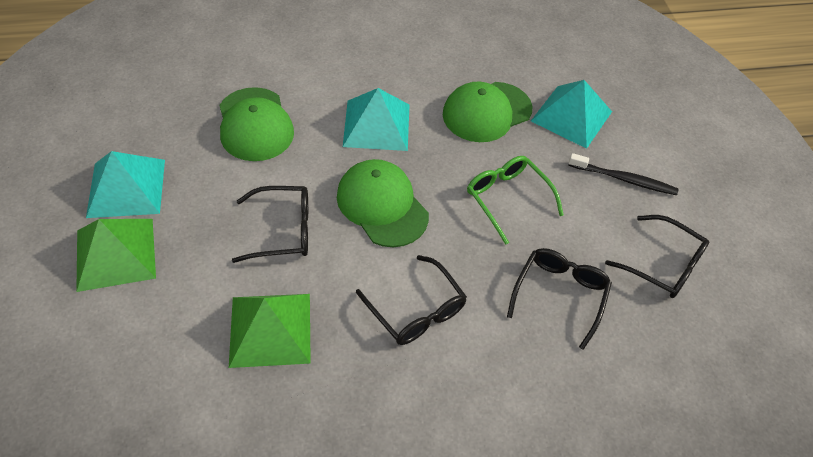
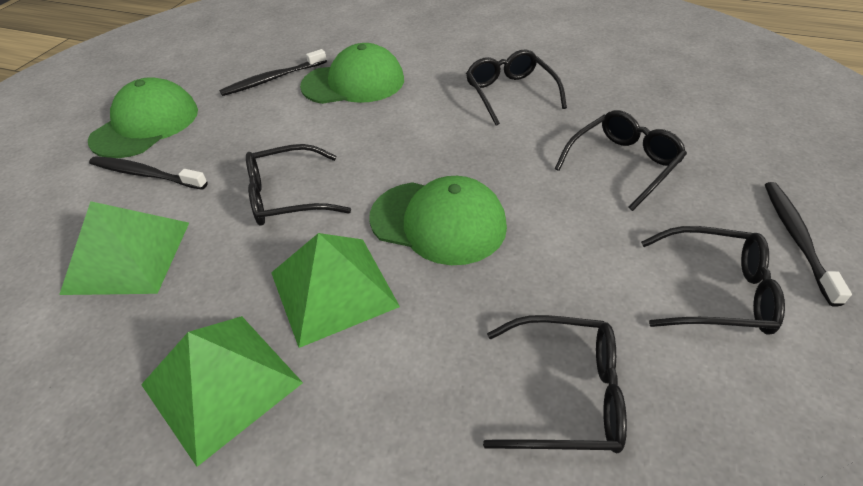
black glasses: [232,186,308,263] [356,255,467,345] [507,248,612,350] [605,215,709,298] = 4 -> [246,144,351,226] [466,49,567,126] [483,315,627,453] [555,110,687,211] [641,226,785,335] = 5
black toothbrush: [568,153,679,195] = 1 -> [89,156,208,190] [219,49,327,96] [765,182,852,306] = 3
green glasses: [467,156,564,245] = 1 -> none = 0
green pyramid: [76,219,156,292] [229,294,311,368] = 2 -> [59,201,189,295] [141,316,303,467] [271,233,400,348] = 3
turquoise pyramid: [86,151,165,218] [343,88,409,151] [531,80,612,149] = 3 -> none = 0

